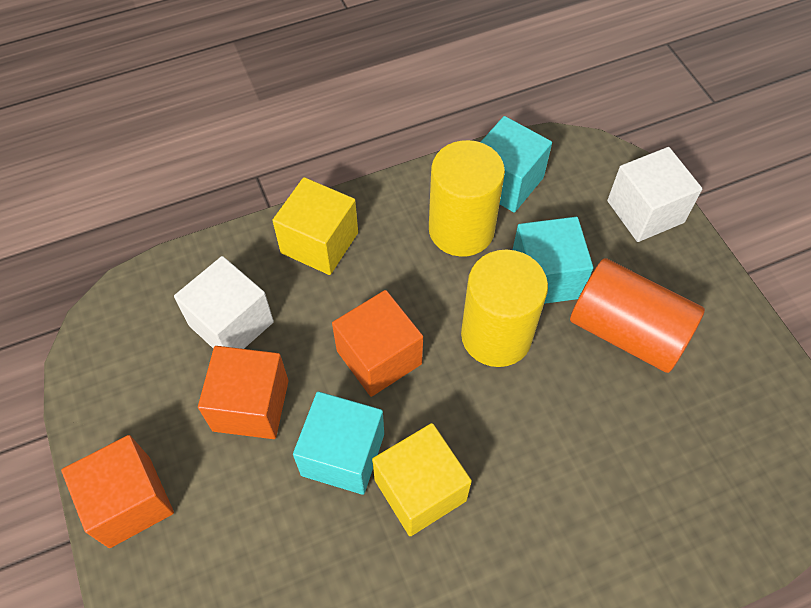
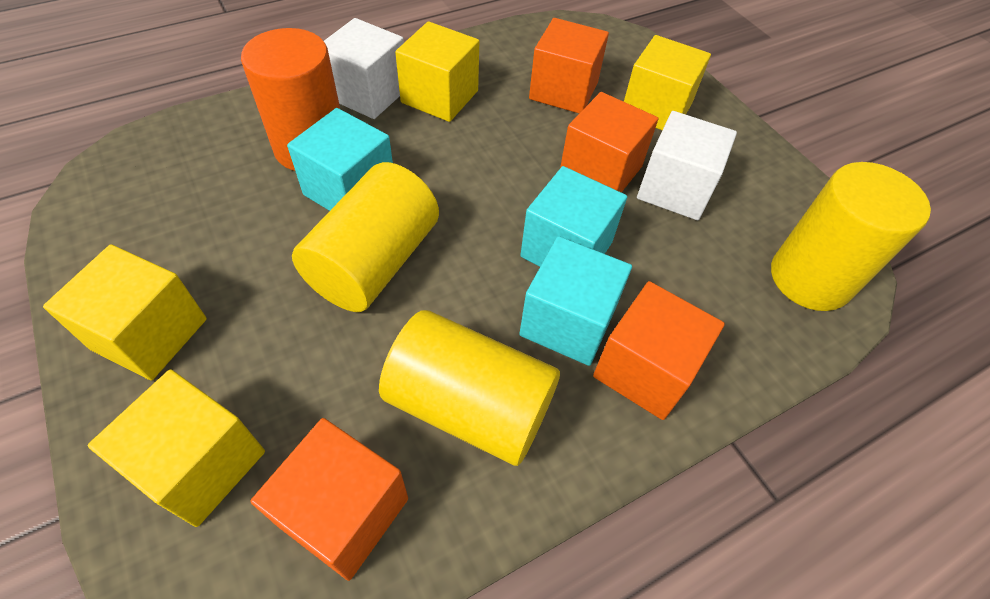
orange cube: [61,435,174,548] [198,346,288,439] [332,290,423,397] = 3 -> [250,418,408,581] [529,18,609,113] [560,92,658,193] [593,281,725,420] = 4
yellow cube: [272,177,358,275] [372,423,472,536] = 2 -> [43,244,207,380] [88,369,265,527] [395,21,479,122] [624,35,711,130] = 4
yellow cylinder: [429,140,505,257] [461,250,548,367] = 2 -> [292,162,439,312] [379,310,560,466] [771,162,931,311] = 3

